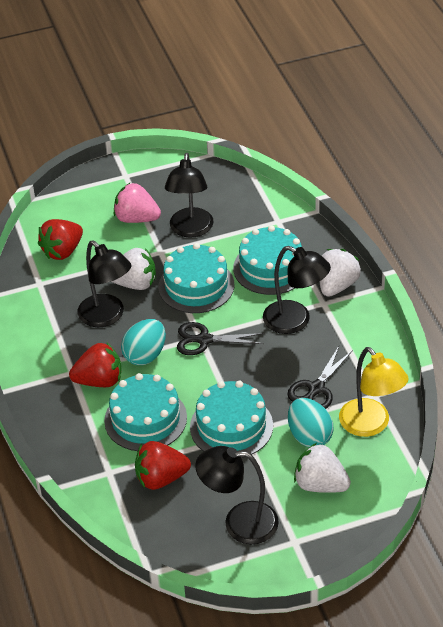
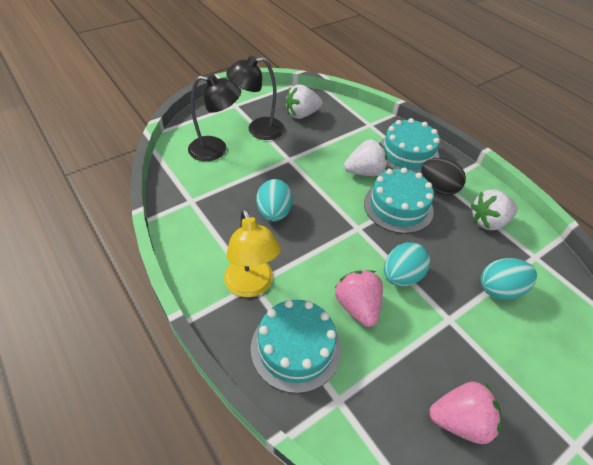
black egg: none = 0 -> [421,158,466,195] = 1
black lamp: [78,240,131,327] [165,153,213,238] [195,446,279,544] [263,246,331,334] = 4 -> [188,74,241,161] [226,56,285,140] = 2
black scissors: [177,322,264,355] [287,346,353,409] = 2 -> none = 0
pink strawberry: [114,183,161,223] = 1 -> [335,270,383,327] [429,382,502,444] = 2
red strawberry: [38,219,83,260] [69,343,121,387] [135,441,191,490] = 3 -> none = 0
turquoise cake: [104,373,187,451] [159,243,234,313] [190,381,273,458] [233,225,302,295] = 4 -> [251,299,341,393] [364,168,434,234] [379,118,440,174] = 3
turquoise egg: [121,319,166,365] [288,398,333,447] = 2 -> [256,179,293,221] [384,242,430,286] [481,258,537,300] = 3

